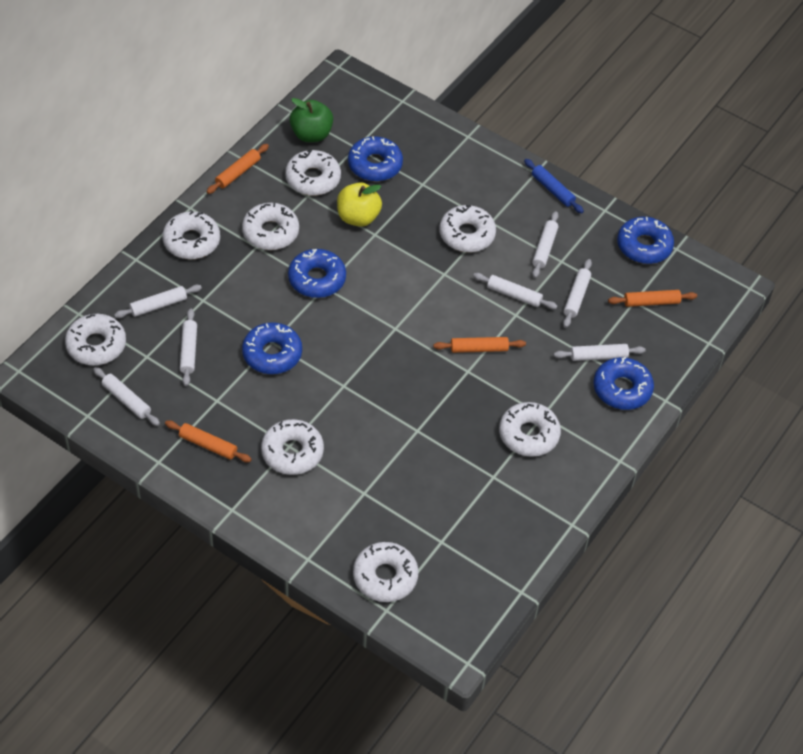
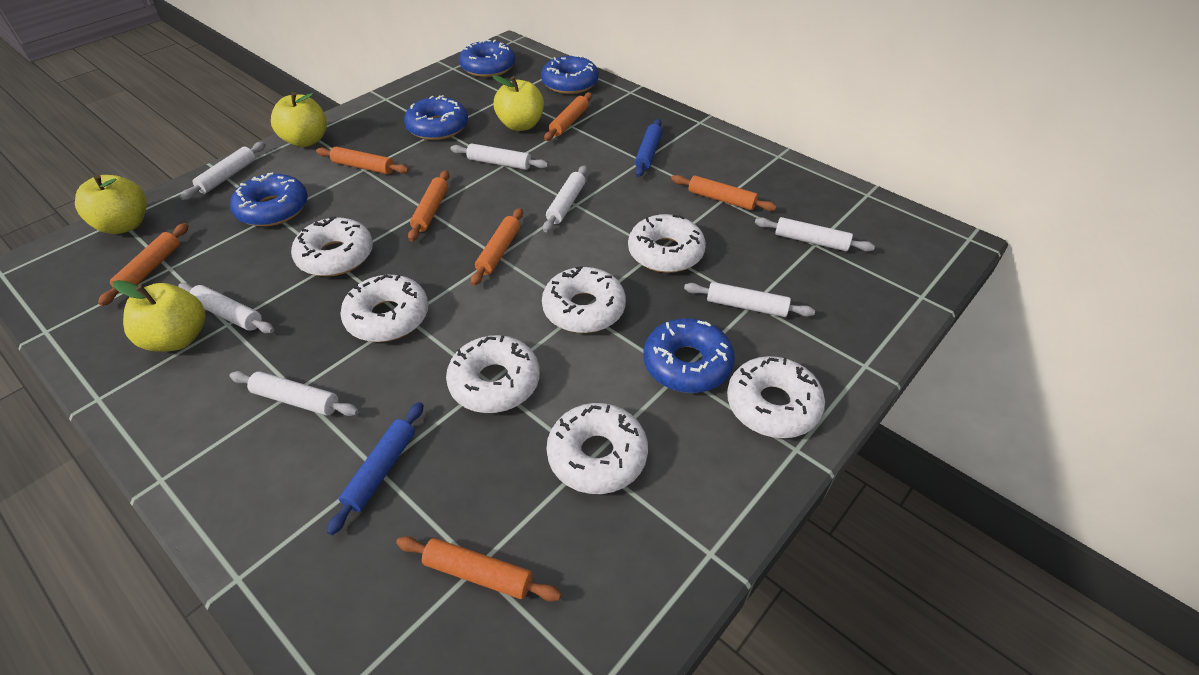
blue rolling pin: [524,159,584,213] = 1 -> [327,402,423,535] [635,119,662,177] = 2
green apple: [290,98,333,142] = 1 -> none = 0
orange rolling pin: [165,420,252,462] [207,144,269,194] [433,337,526,353] [608,290,697,307] = 4 -> [98,223,189,306] [316,147,409,174] [396,536,562,602] [408,170,449,241] [471,208,523,286] [544,92,592,141] [671,175,777,211] = 7
white donut: [65,314,126,365] [163,211,220,259] [242,203,299,250] [261,419,324,475] [285,150,341,196] [353,542,418,602] [440,205,496,252] [499,402,561,457] = 8 -> [291,217,373,277] [340,275,428,342] [446,335,540,413] [542,266,626,333] [547,403,648,494] [628,214,706,273] [727,356,825,438] = 7
yellow apple: [337,182,382,227] = 1 -> [75,174,147,234] [113,280,205,352] [271,92,327,147] [492,75,544,131] = 4

